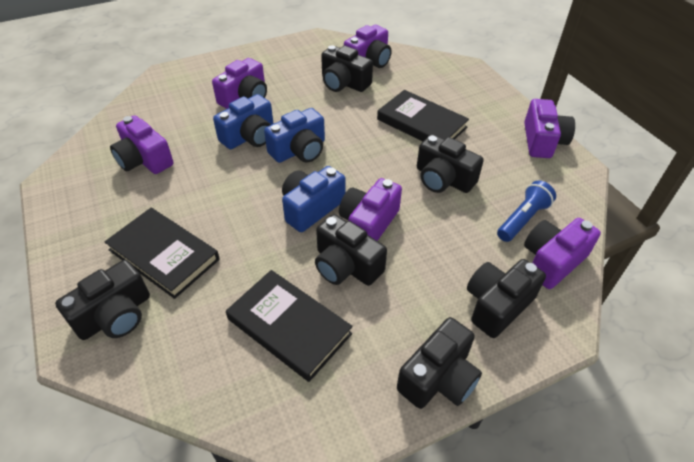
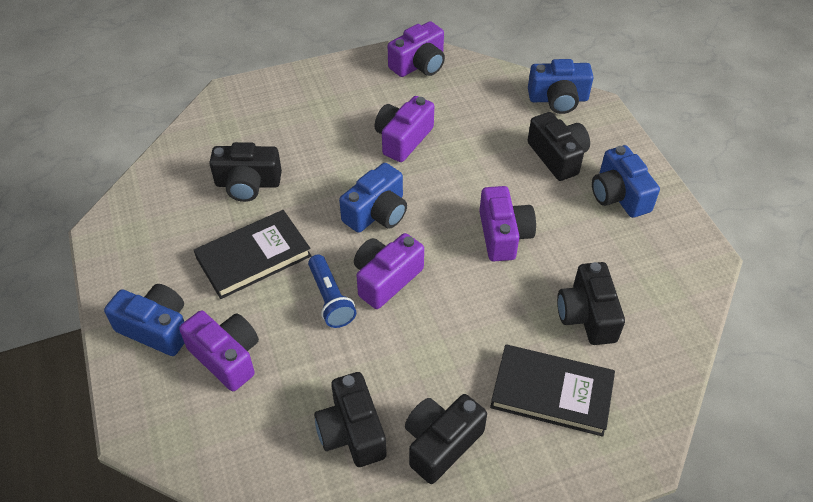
black book: [105,208,220,299] [226,270,353,382] [377,90,469,142] = 3 -> [194,210,311,299] [490,344,615,437] = 2
black camera: [55,260,150,340] [315,214,387,286] [321,45,373,92] [397,317,482,409] [417,134,484,193] [467,259,546,338] = 6 -> [209,142,282,202] [314,372,387,467] [405,394,487,484] [528,112,590,181] [557,262,625,345] = 5
blue camera: [213,94,274,149] [264,108,325,163] [282,166,345,232] = 3 -> [104,284,185,356] [339,163,407,233] [528,59,594,114] [592,145,660,218] = 4
purple camera: [110,115,173,174] [212,58,267,109] [339,178,402,241] [344,25,392,68] [524,99,575,158] [524,218,601,289] = 6 -> [179,311,259,391] [354,233,424,309] [374,96,434,162] [388,21,445,77] [479,186,536,261] = 5

